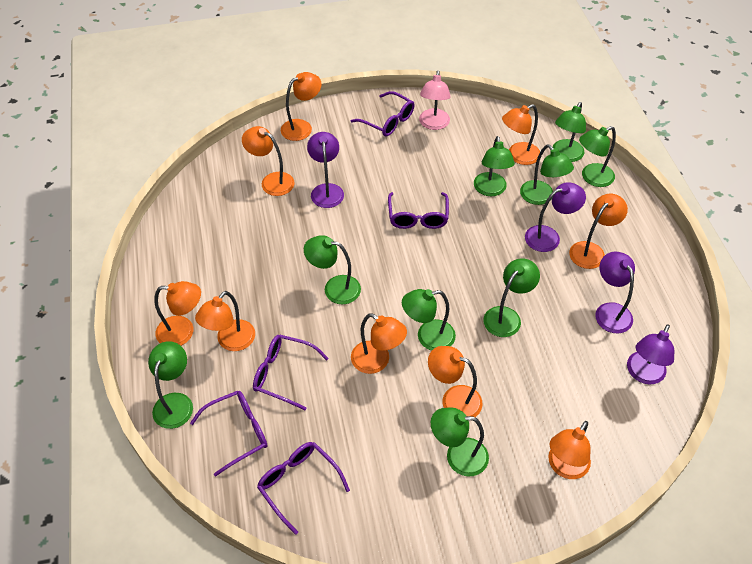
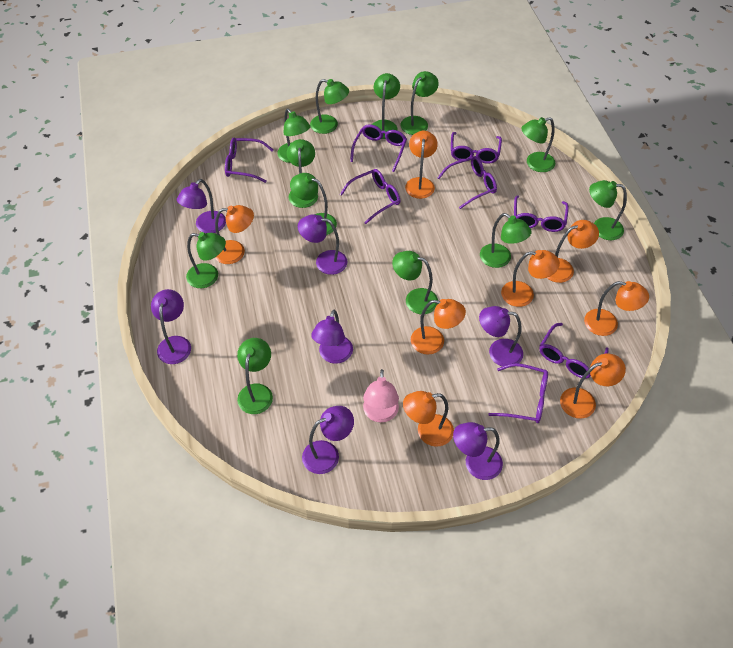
green lamp: [148,341,193,429] [304,235,361,304] [402,289,456,351] [431,407,489,476] [474,136,515,196] [483,258,540,337] [520,144,574,205] [553,102,586,162] [579,126,616,187] = 9 -> [186,232,226,288] [237,338,273,414] [277,109,311,163] [287,139,318,208] [290,173,337,235] [310,79,349,134] [372,73,400,139] [392,251,438,314] [401,71,439,135] [480,213,532,268] [521,117,555,172] [589,180,627,240] = 12
orange lamp: [154,281,201,346] [195,291,255,351] [242,126,295,196] [281,72,322,141] [351,313,407,374] [428,346,482,417] [502,104,540,165] [548,421,591,479] [569,194,628,269] = 9 -> [215,205,254,264] [403,391,454,447] [405,131,438,199] [411,299,466,355] [501,250,560,307] [547,220,599,283] [560,354,626,419] [584,281,649,336] = 8
purple glasses: [190,391,268,476] [253,335,329,410] [257,442,350,535] [351,91,415,137] [388,192,449,229] = 5 -> [225,138,274,183] [340,169,400,224] [350,124,407,172] [437,156,497,209] [451,132,502,164] [488,363,548,423] [514,195,569,232] [539,323,609,379] = 8
purple lamp: [307,132,344,208] [525,182,586,252] [595,251,635,334] [627,324,674,384] = 4 -> [151,289,191,364] [177,179,226,233] [298,214,347,275] [302,406,354,474] [311,310,353,364] [453,422,503,480] [479,306,523,367] = 7

